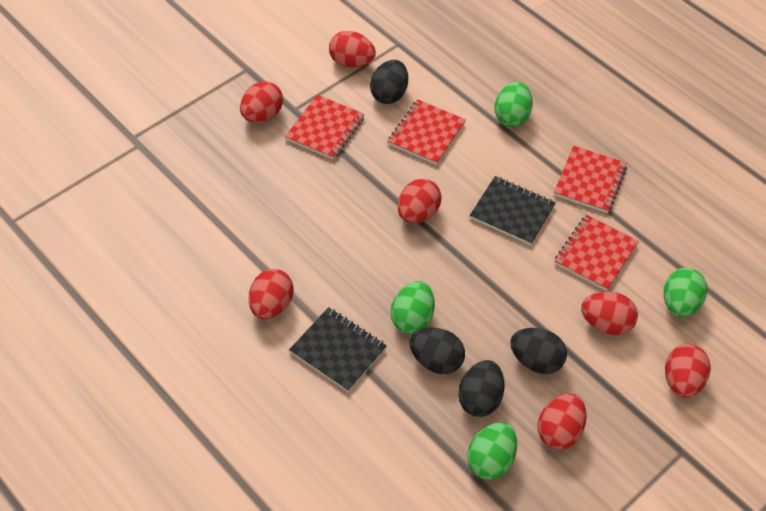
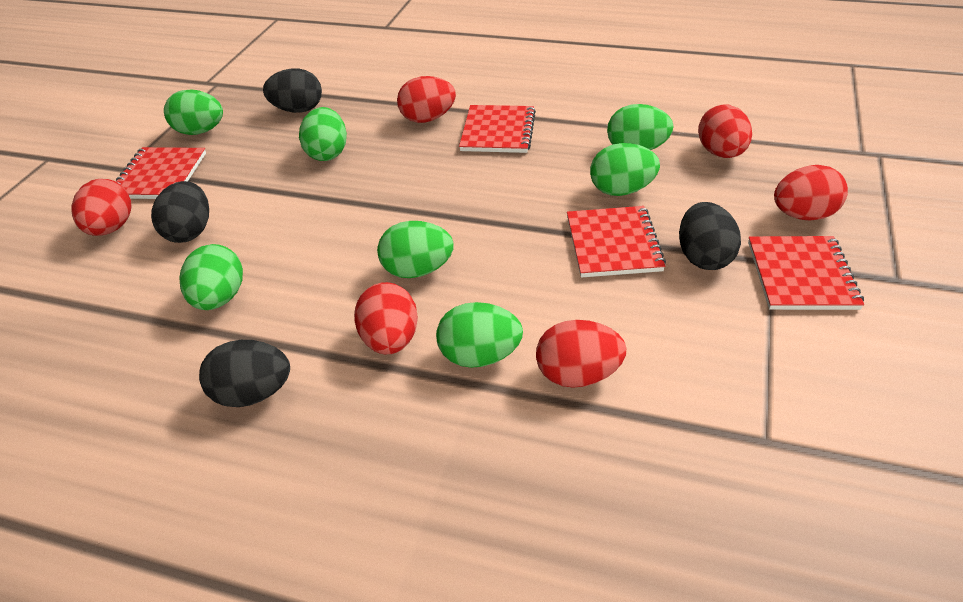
black notebook: [289,307,387,392] [470,176,556,245] = 2 -> none = 0
green egg: [391,281,435,334] [467,422,517,480] [495,82,533,127] [664,268,707,317] = 4 -> [164,89,223,135] [180,244,243,310] [299,107,347,161] [377,221,454,278] [436,302,523,368] [590,143,660,196] [607,104,673,150] = 7
red egg: [240,81,283,123] [249,269,294,319] [329,31,376,68] [398,179,442,223] [537,393,587,450] [581,292,638,335] [665,344,710,398] = 7 -> [71,179,131,236] [354,282,418,354] [397,76,456,123] [536,320,626,388] [698,104,752,158] [774,165,848,221] = 6

